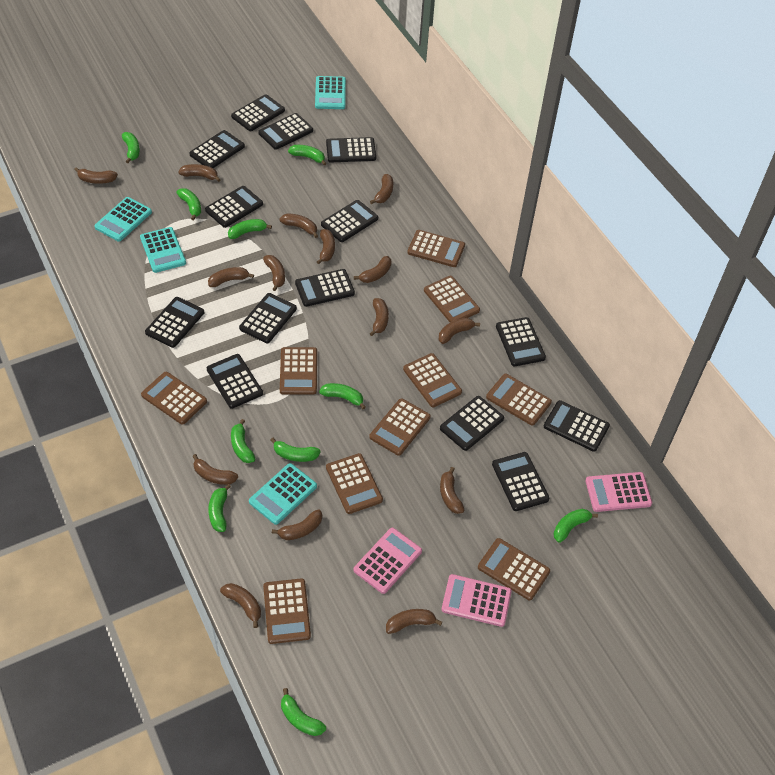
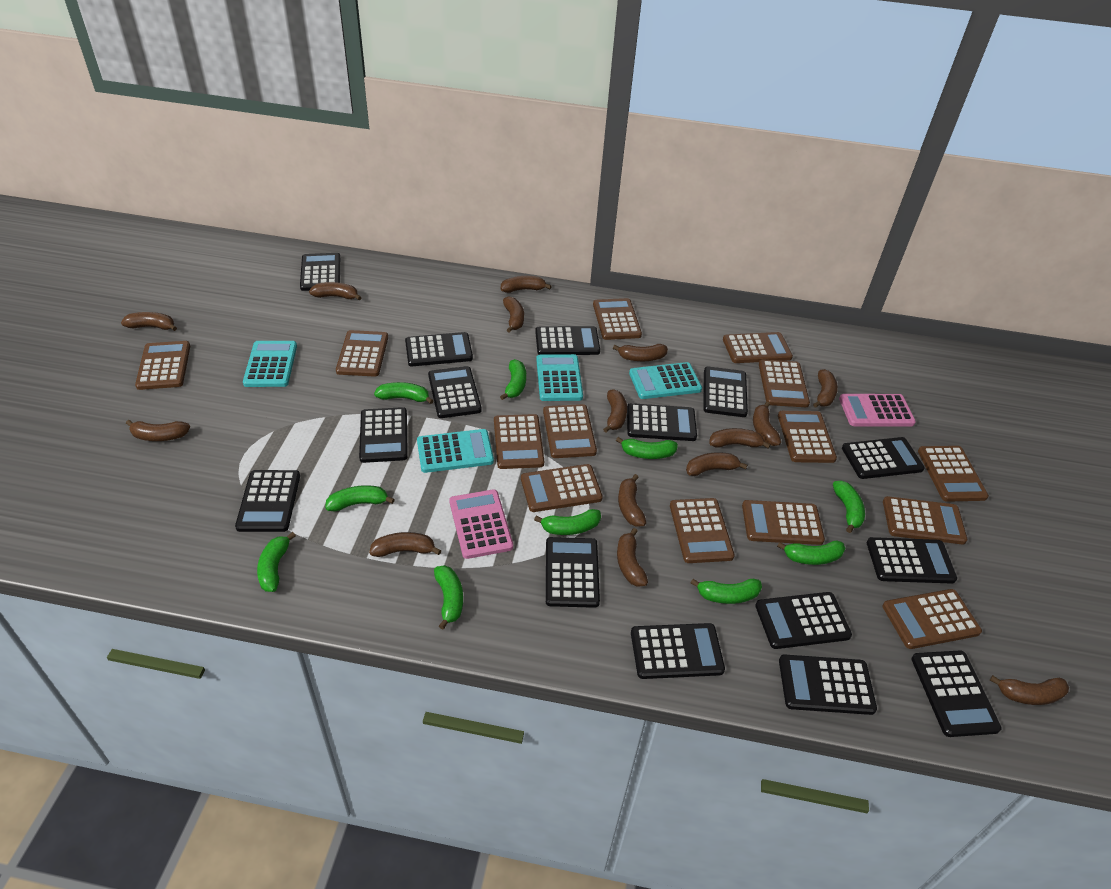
black calculator: [145,297,204,348] [189,130,245,168] [205,186,263,228] [207,354,263,408] [231,94,285,131] [239,293,297,343] [258,113,313,150] [295,269,355,307] [321,200,378,242] [326,137,376,162] [440,396,504,451] [492,452,549,511] [496,317,546,366] [544,400,610,452] = 14 -> [235,470,300,532] [300,253,340,291] [359,407,408,463] [405,332,473,366] [428,366,482,418] [535,326,600,355] [546,537,600,608] [627,403,697,441] [631,623,725,679] [703,367,748,417] [755,592,852,649] [779,654,877,715] [842,437,925,479] [867,537,957,584] [911,650,1002,737] = 15
brown calculator: [141,372,207,425] [263,578,311,644] [280,347,317,395] [326,453,383,514] [369,398,431,456] [403,353,462,407] [407,230,465,267] [424,276,480,322] [478,538,550,600] [486,374,552,426] = 10 -> [135,341,190,390] [336,330,388,377] [494,414,544,469] [521,464,603,512] [543,404,597,458] [593,298,642,340] [670,498,735,563] [723,332,793,363] [742,500,825,545] [759,359,810,407] [778,411,837,463] [882,589,982,649] [883,496,968,544] [918,446,989,502] = 14
pink calculator: [353,528,422,594] [441,574,512,627] [585,472,652,512] = 3 -> [449,489,513,559] [839,394,916,426] = 2

